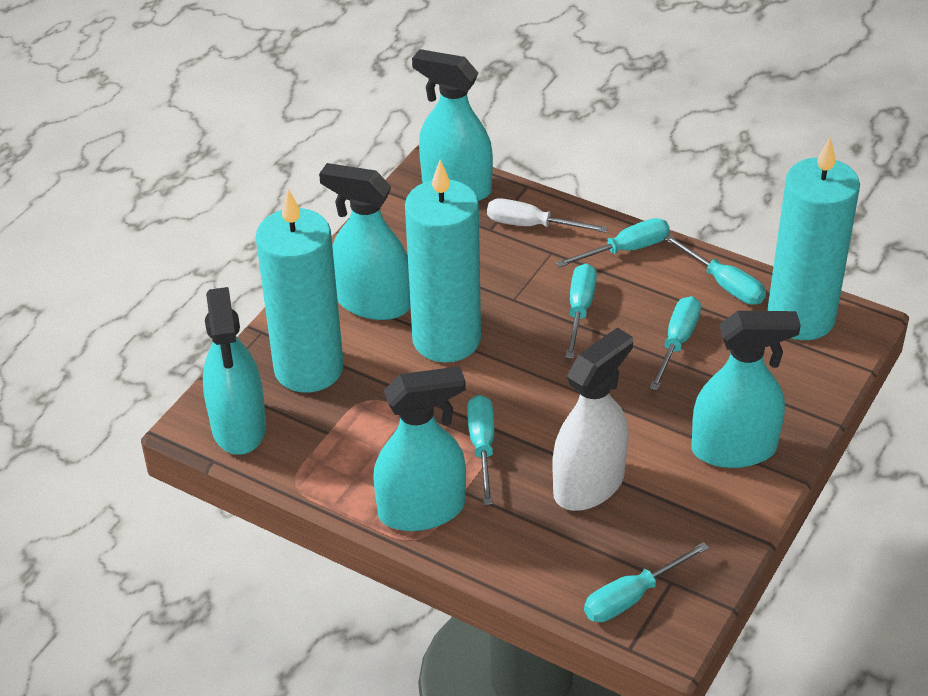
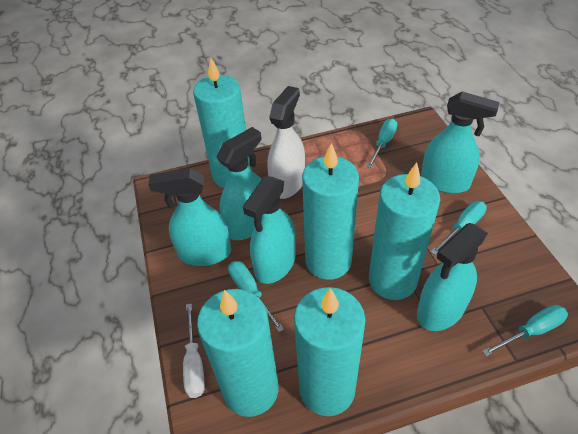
turquoise candle: [256,189,344,393] [405,160,481,363] [767,138,860,340] = 3 -> [193,57,252,188] [197,289,279,417] [294,287,366,416] [302,143,359,280] [369,162,440,300] = 5
turquoise screwdriver: [467,395,494,505] [556,218,670,268] [565,263,597,358] [584,542,709,622] [650,296,701,390] [664,235,766,305] = 6 -> [228,261,284,332] [367,118,397,168] [431,201,487,255] [482,305,568,356] = 4

